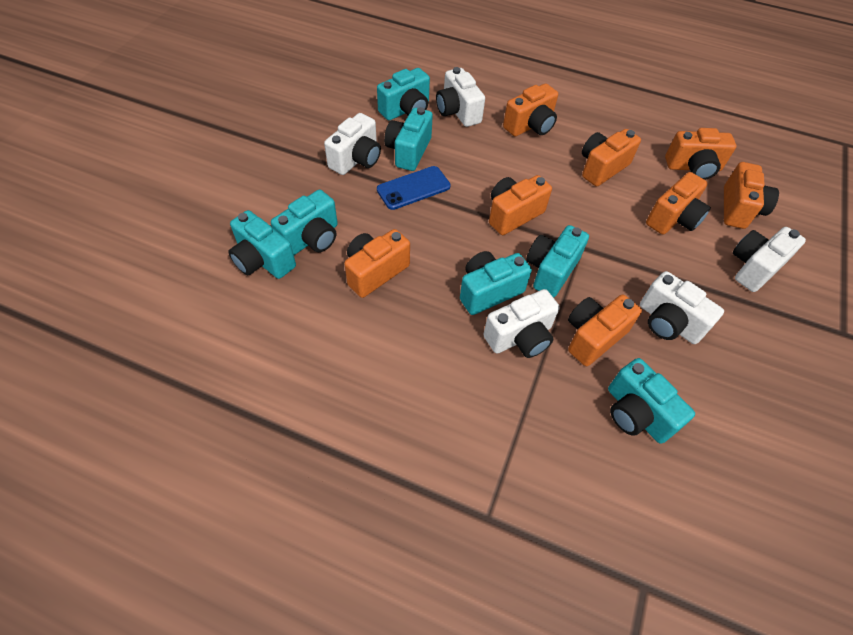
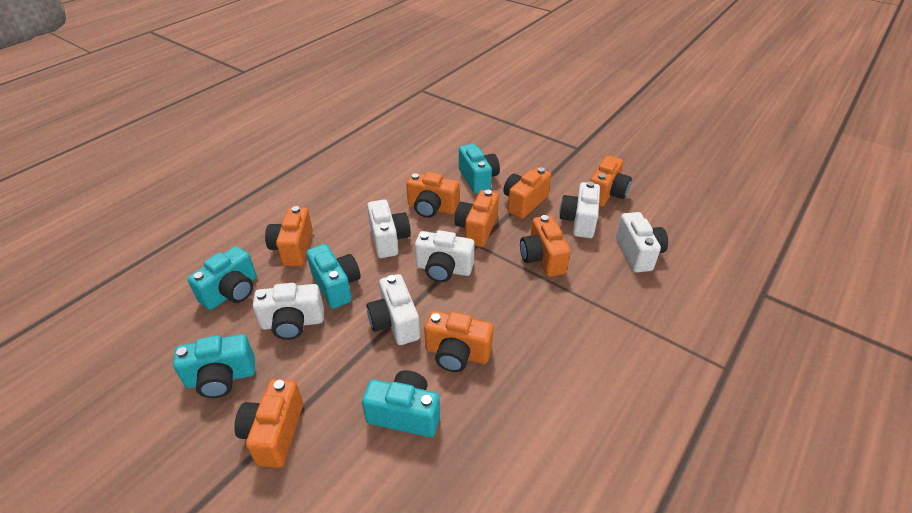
blue phone: [377,166,451,210] = 1 -> none = 0
turquoise camera: [228,210,296,279] [271,190,338,255] [377,68,430,120] [384,107,433,171] [460,251,532,315] [526,225,589,297] [608,358,695,444] = 7 -> [173,334,255,398] [187,246,257,310] [306,244,361,309] [362,370,440,437] [459,144,500,194] = 5
white camera: [324,113,381,175] [436,67,485,127] [483,289,560,358] [640,271,724,344] [732,227,806,292] = 5 -> [253,283,324,340] [367,200,411,258] [367,274,420,345] [415,230,475,282] [559,181,600,238] [616,212,668,273] = 6

